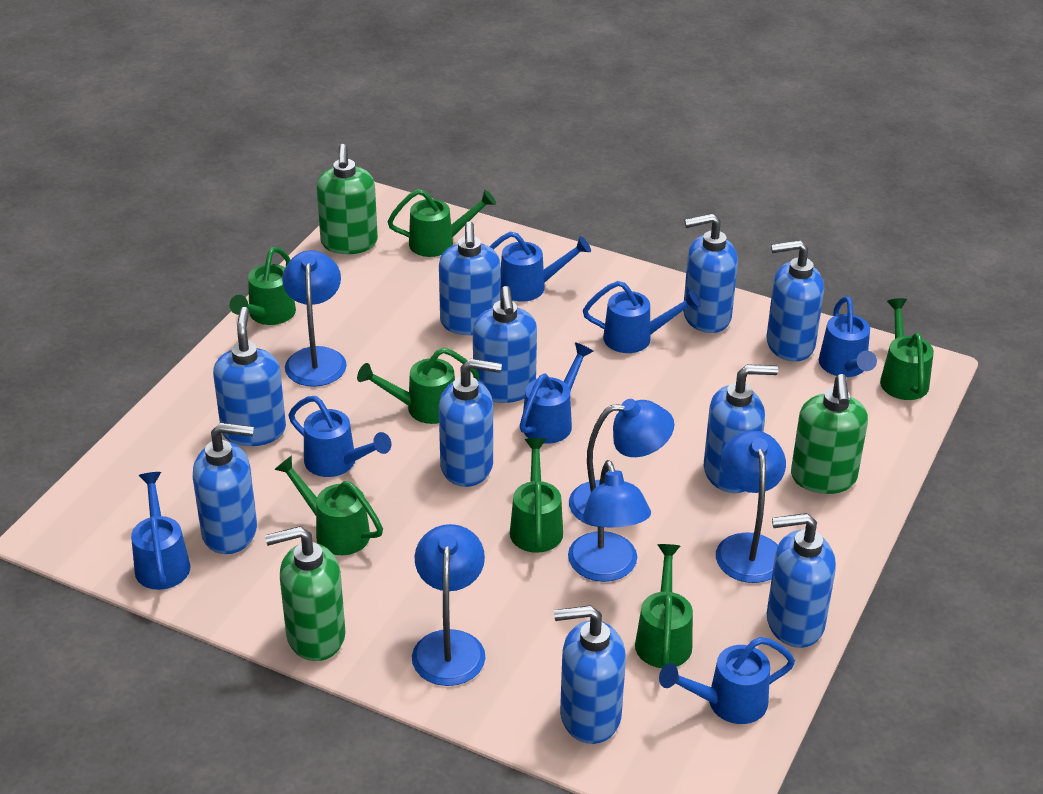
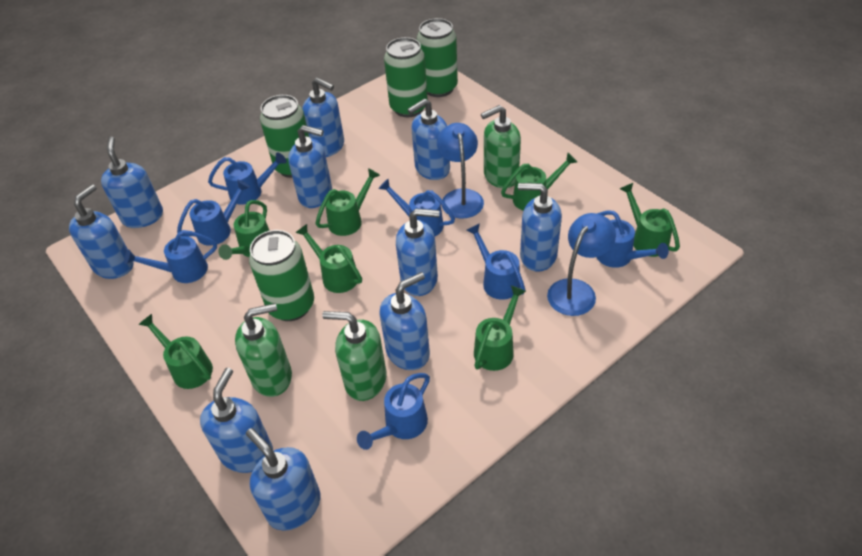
blue lamp: [282,250,347,387] [412,524,485,686] [568,460,651,582] [569,399,674,527] [716,431,786,583] = 5 -> [437,123,484,218] [547,213,616,316] = 2
green can: none = 0 -> [249,230,314,321] [260,95,309,178] [384,37,428,117] [417,18,458,97] = 4

